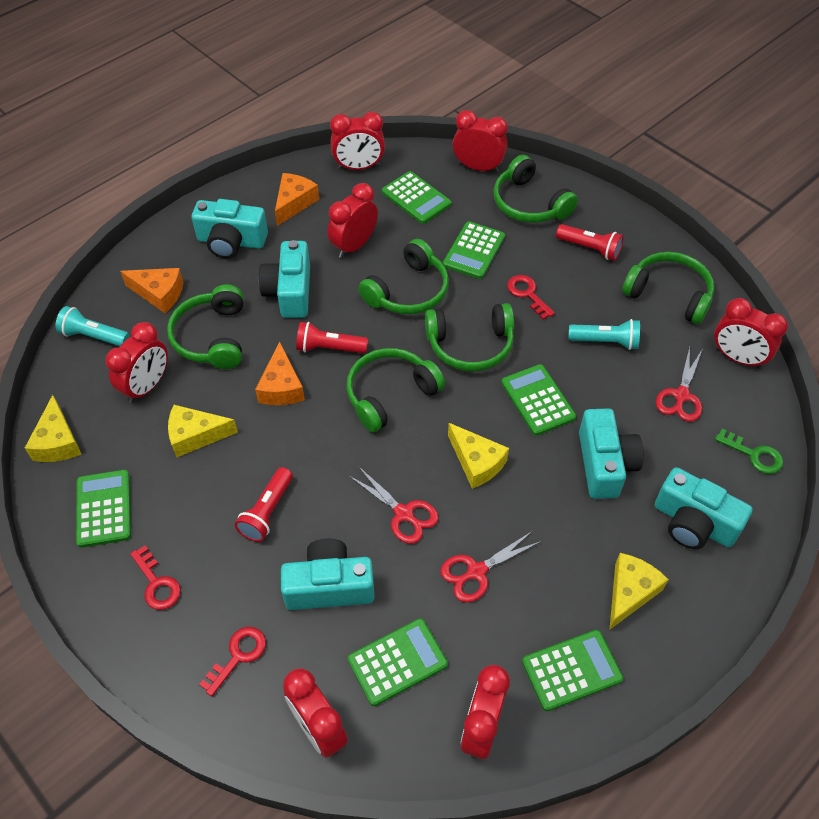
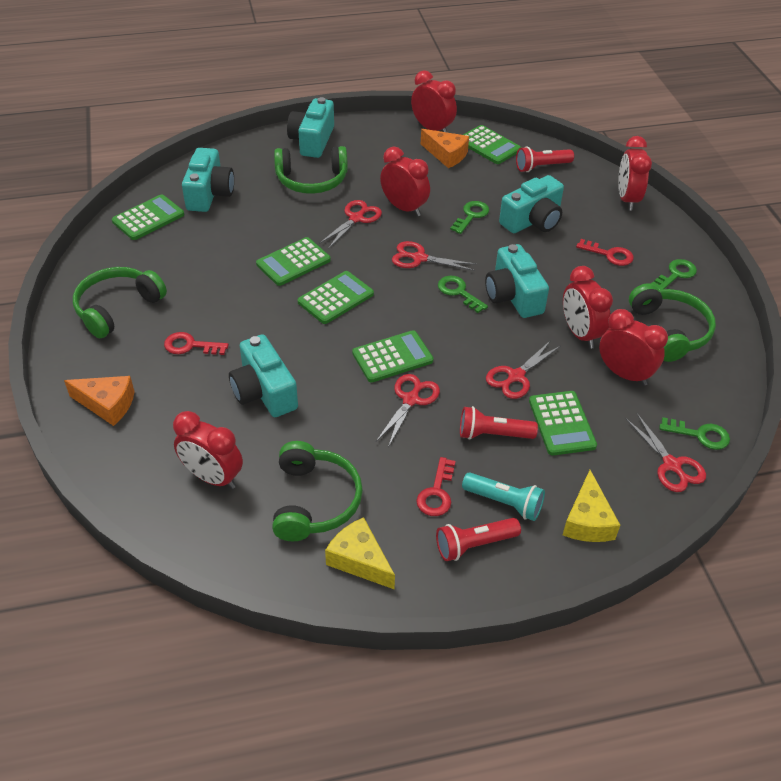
green headphones: [167,284,243,369] [346,348,445,432] [358,239,449,315] [425,303,514,371] [493,155,578,223] [622,252,714,324] = 6 -> [73,267,167,339] [272,441,363,541] [274,146,348,194] [629,283,716,362] = 4
green key: [715,428,783,474] = 1 -> [438,276,488,313] [450,201,489,234] [651,259,697,289] [659,417,730,450] = 4
orange cheese: [120,268,184,313] [255,341,305,405] [275,173,319,226] = 3 -> [64,376,135,426] [421,129,469,168] = 2
red clock: [106,322,168,403] [283,668,348,758] [328,183,378,258] [330,112,385,170] [453,110,508,173] [460,665,510,759] [714,298,788,369] = 7 -> [173,411,243,489] [380,147,430,217] [411,70,457,133] [563,266,613,349] [599,309,668,386] [618,136,652,211] = 6
red scissors: [349,466,439,544] [440,532,541,602] [656,347,702,422] = 3 -> [319,200,382,249] [376,374,440,447] [392,241,477,271] [486,340,560,399] [626,414,706,492] = 5
turquoise flashlight: [55,306,130,346] [568,319,640,350] = 2 -> [462,472,545,521] = 1
yellow cheese: [25,395,81,462] [168,405,238,458] [448,423,509,489] [610,553,669,629] = 4 -> [325,517,395,589] [563,470,620,542] = 2

